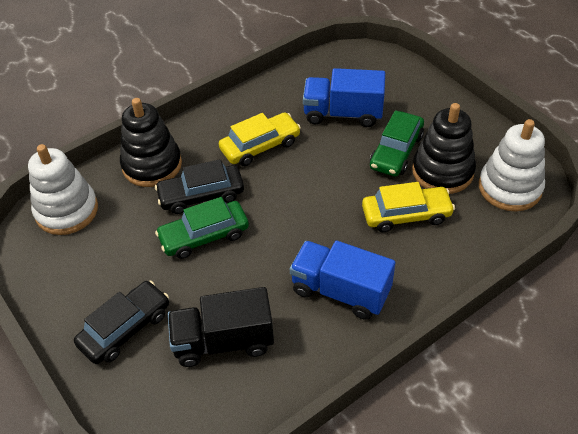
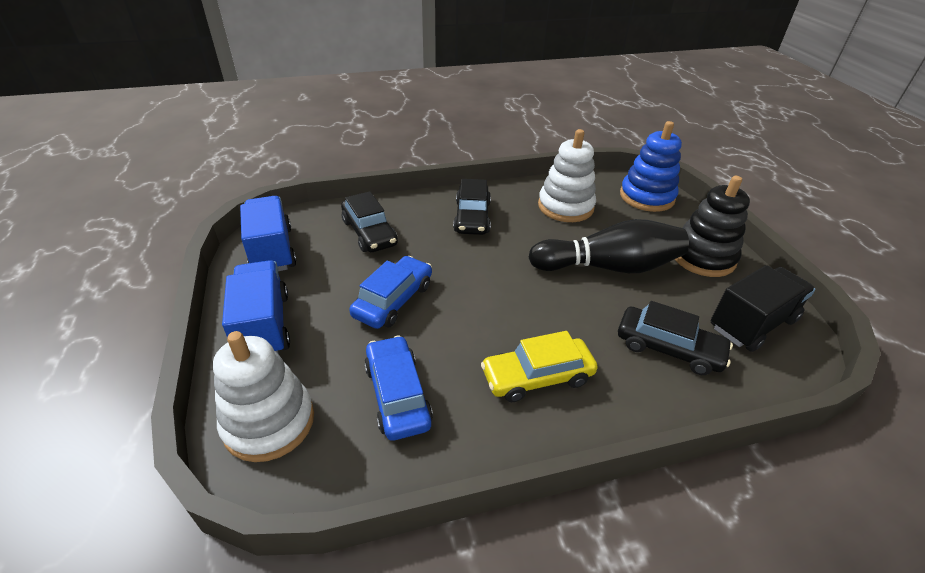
black bowling pin: none = 0 -> [528,219,689,273] = 1
black car: [74,281,169,364] [155,159,244,214] = 2 -> [341,191,398,252] [453,179,491,235] [618,301,733,375] = 3
black stacking toy: [120,98,182,187] [412,103,476,194] = 2 -> [675,176,750,277] = 1
blue car: none = 0 -> [349,256,432,329] [364,335,433,440] = 2
blue stacking toy: none = 0 -> [620,121,682,212] = 1
green car: [155,197,249,259] [370,110,424,177] = 2 -> none = 0
yellow car: [219,112,301,166] [362,182,455,232] = 2 -> [481,331,598,402] = 1

